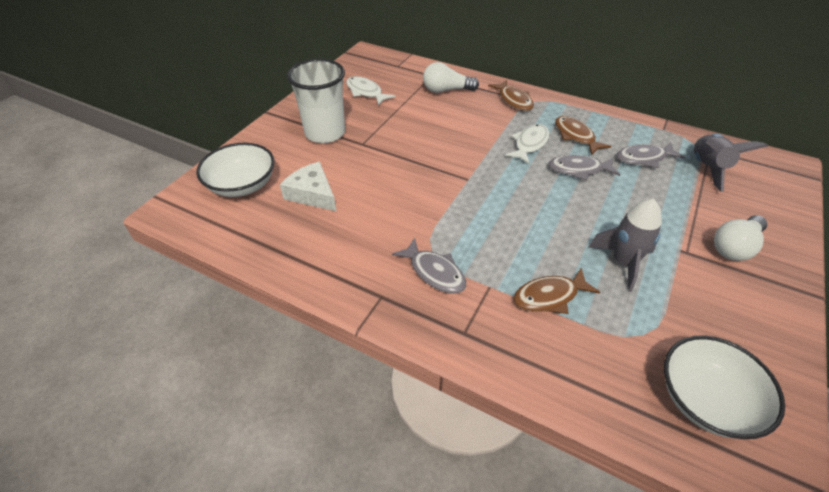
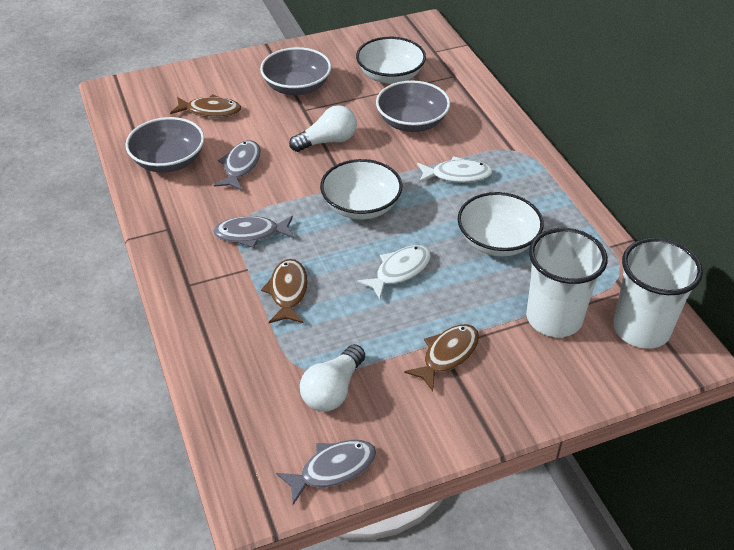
grey bowl: none = 0 -> [125,117,204,173] [260,47,331,96] [376,81,450,132] = 3
grey rocket: [588,199,662,292] [694,134,768,192] = 2 -> none = 0
white bowl: [196,143,275,197] [664,335,785,439] = 2 -> [320,159,402,220] [356,37,426,84] [457,192,544,256] = 3
white cheese: [280,162,337,212] = 1 -> none = 0
white cup: [287,59,345,143] = 1 -> [526,228,608,337] [613,238,703,349] = 2

